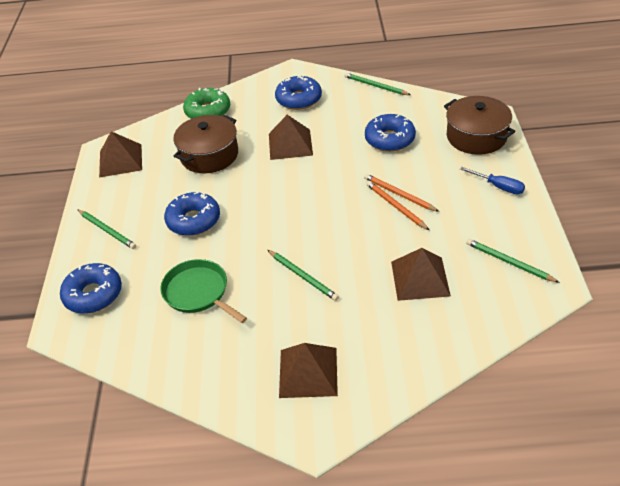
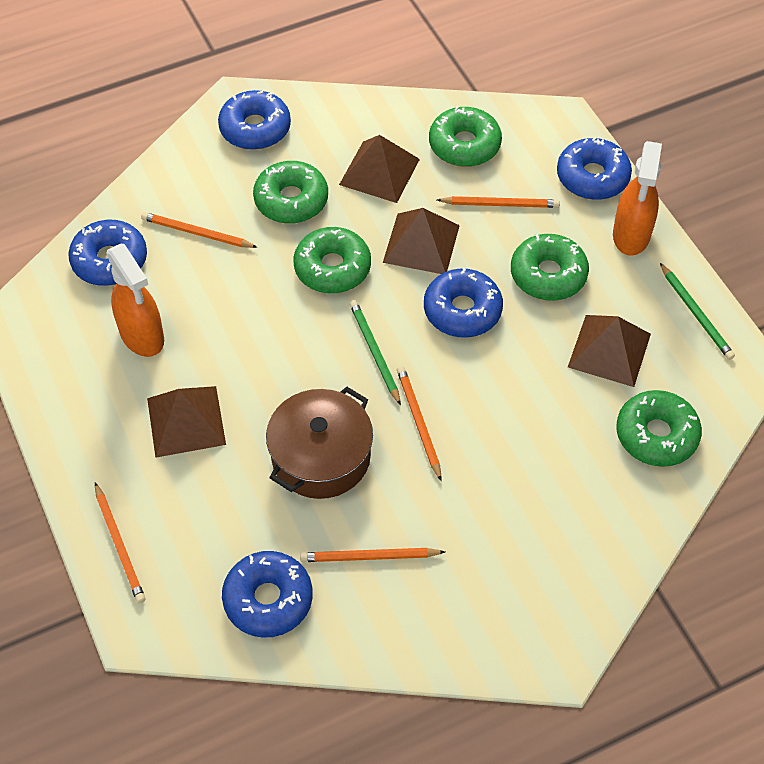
blue donut: [60,263,122,314] [164,192,220,236] [275,75,322,110] [365,114,416,152] = 4 -> [68,220,147,286] [218,90,291,150] [222,551,312,637] [424,268,503,338] [557,136,632,200] = 5
blue screwdriver: [460,167,525,195] = 1 -> none = 0
brown pot: [173,115,238,173] [444,96,515,155] = 2 -> [266,387,373,499] = 1
green donut: [183,88,230,119] = 1 -> [253,161,328,224] [294,227,371,293] [429,106,502,167] [511,234,589,301] [616,390,702,467] = 5
green pan: [160,259,247,323] = 1 -> none = 0
green pencil: [77,209,136,249] [268,250,339,301] [344,73,411,95] [466,239,560,283] = 4 -> [350,300,401,406] [660,263,735,360] = 2
orange pencil: [364,174,440,212] [367,181,429,230] = 2 -> [95,483,145,603] [141,212,258,248] [300,548,445,562] [397,366,441,481] [437,196,560,208] = 5
orange spray bottle: none = 0 -> [106,244,164,357] [613,141,662,256] = 2

